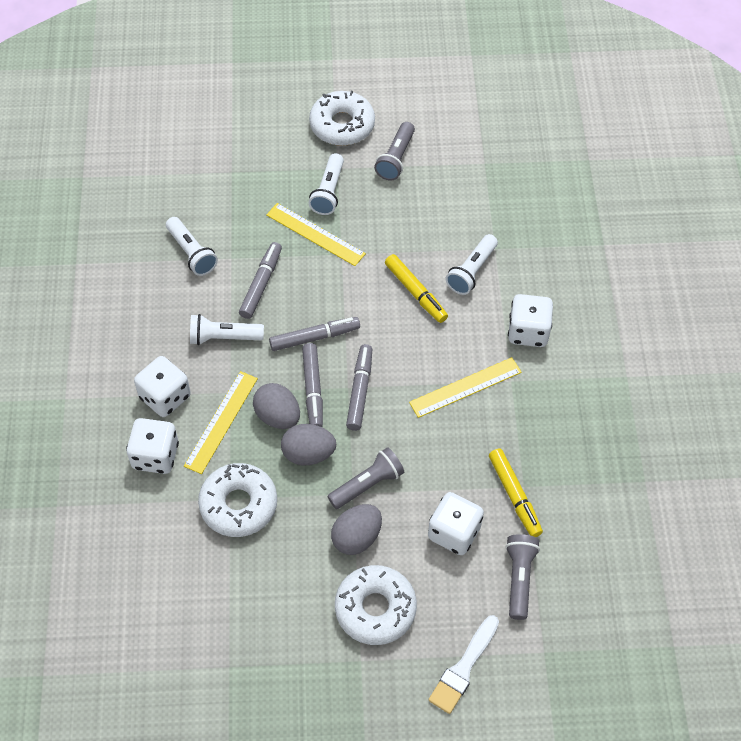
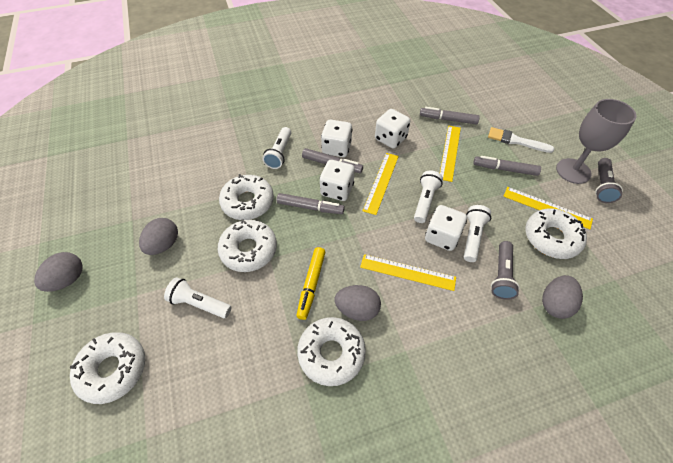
grey egg: [253,383,300,429] [281,424,336,465] [331,504,382,555] = 3 -> [34,252,82,292] [139,218,178,255] [335,285,381,321] [542,275,583,319] = 4
grey flashlight: [328,447,404,509] [374,122,415,180] [505,534,540,620] = 3 -> [491,241,520,300] [595,158,623,203] = 2
grey goblet: none = 0 -> [556,99,636,184] = 1
white donut: [198,463,277,537] [309,91,375,146] [335,565,417,645] = 3 -> [70,332,145,404] [218,219,277,272] [219,174,274,220] [297,317,366,386] [525,208,587,259] = 5
yellow marker: [385,254,448,323] [489,449,543,537] = 2 -> [296,247,325,320] = 1
yellow ruler: [184,371,258,474] [266,203,366,266] [409,357,522,418] = 3 -> [360,254,456,291] [363,153,399,215] [440,125,461,182] [503,187,593,229] = 4

